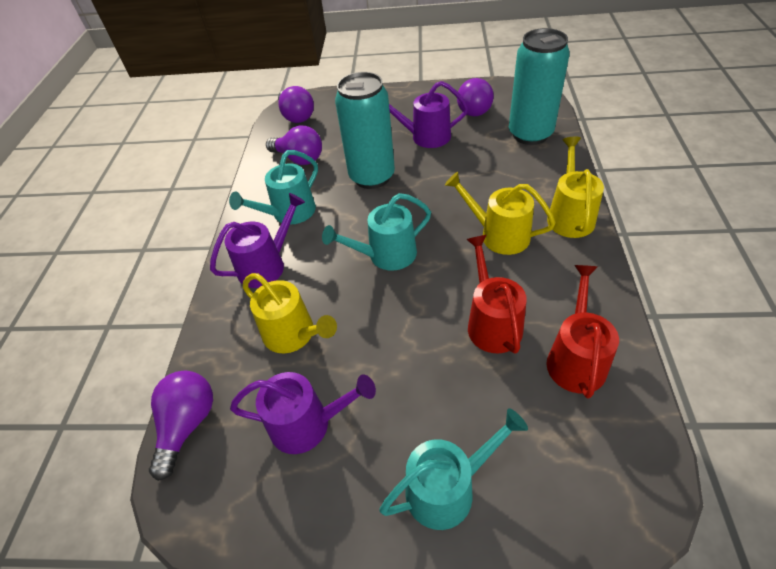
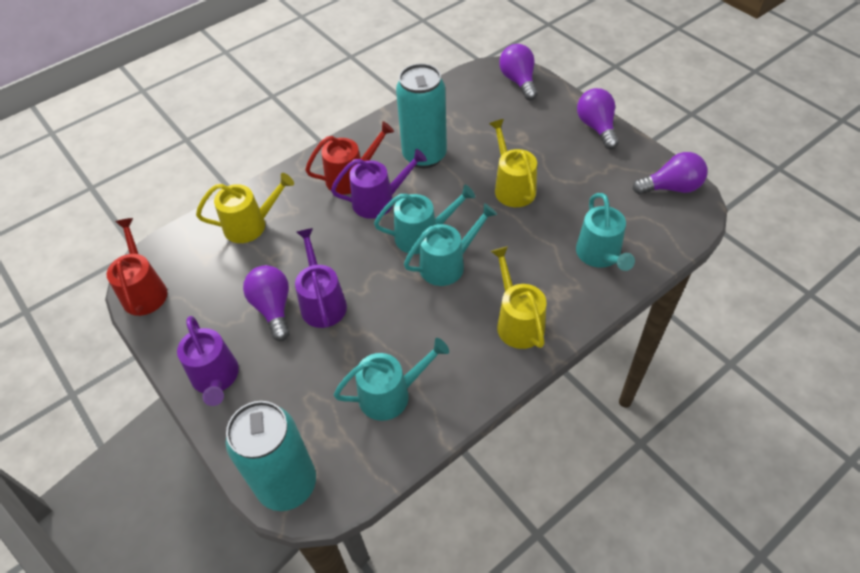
turquoise watering can: [229,150,318,225] [322,193,431,271] [379,408,528,530] = 3 -> [334,338,449,421] [374,184,475,254] [404,203,497,286] [576,193,635,271] = 4

